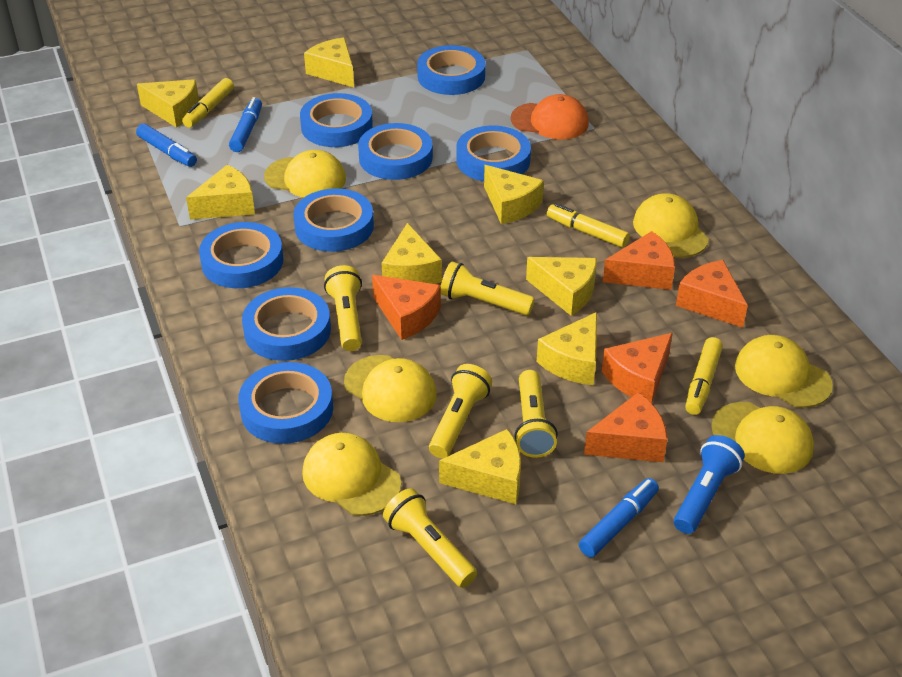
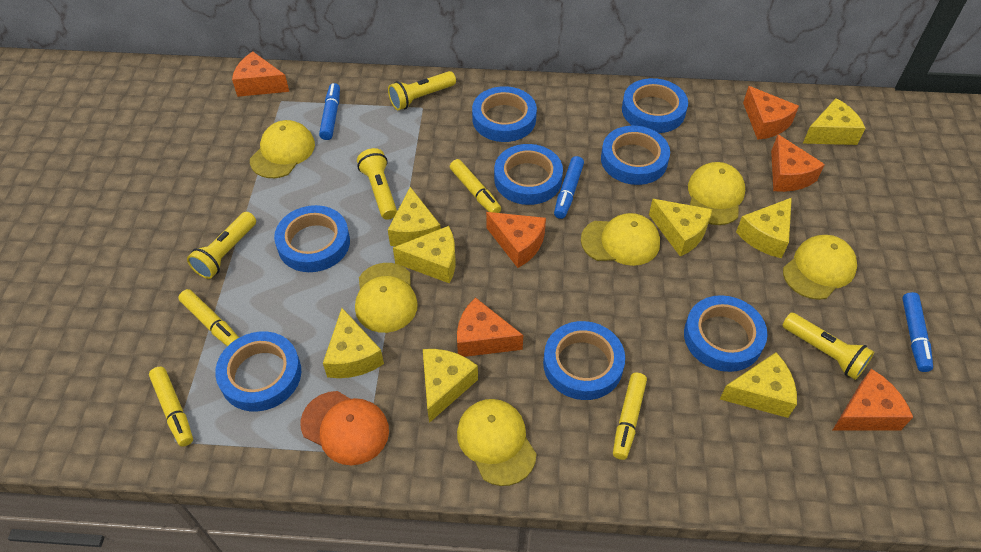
blue flashlight: [674,435,745,534] = 1 -> none = 0
orange cheese: [372,275,441,340] [584,392,667,462] [602,333,673,403] [603,231,675,290] [676,260,748,328] = 5 -> [232,52,289,97] [457,297,523,357] [486,212,546,268] [743,86,799,140] [771,134,825,192] [832,369,913,431] = 6
yellow flashlight: [324,265,362,351] [383,488,477,588] [429,364,492,458] [441,261,535,315] [514,370,558,458] = 5 -> [187,212,256,279] [357,148,397,220] [388,71,456,111] [782,313,874,380] = 4
yellow marker: [182,78,234,128] [547,203,630,247] [685,337,723,415] = 3 -> [149,367,193,447] [178,289,239,346] [450,159,501,213] [613,373,647,460] = 4

